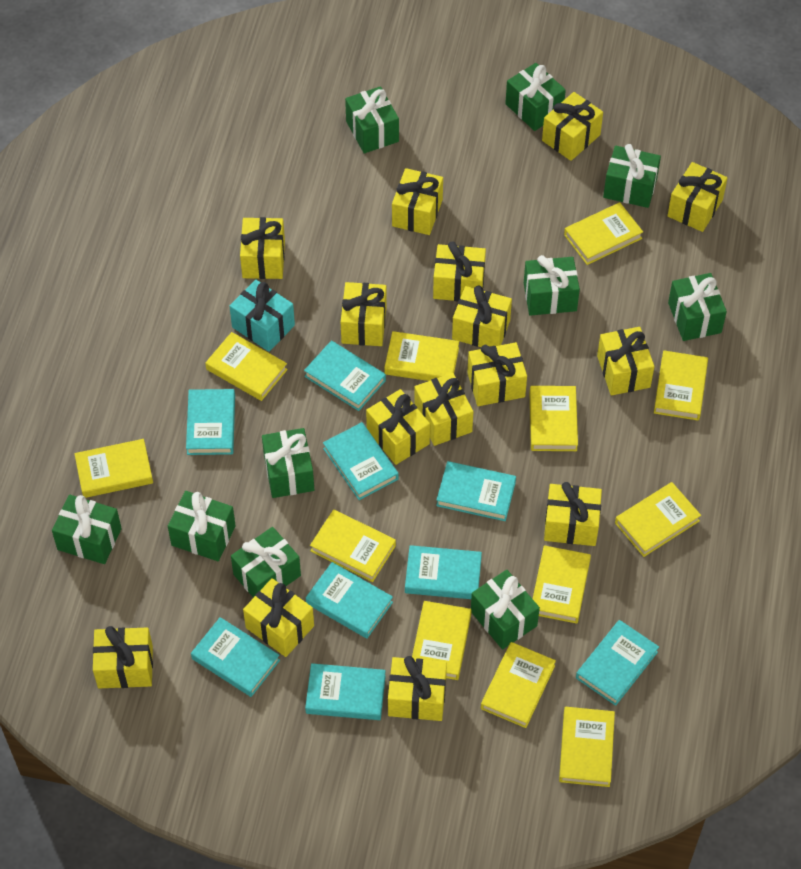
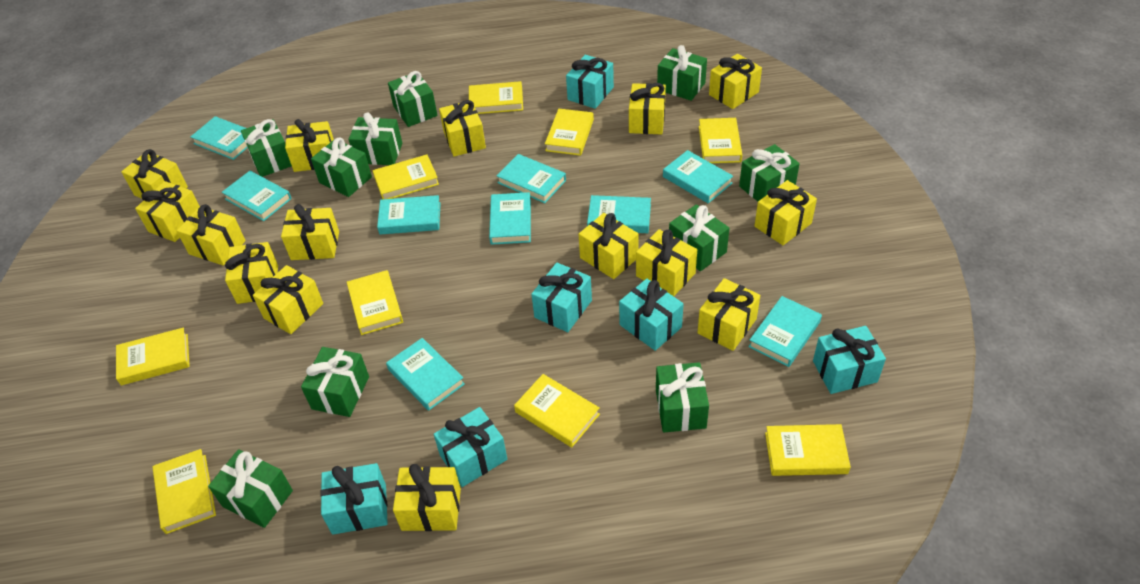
turquoise gift: [229,280,295,352] = 1 -> [320,463,388,535] [434,407,507,487] [531,263,592,332] [566,55,614,109] [619,279,683,351] [813,326,886,394] = 6
yellow book: [74,439,153,498] [205,332,288,401] [310,509,396,582] [384,331,459,381] [412,601,472,680] [481,642,556,728] [529,386,578,451] [533,545,591,624] [559,707,615,787] [564,202,643,265] [615,482,701,557] [654,351,708,421] = 12 -> [116,328,190,385] [152,449,216,534] [347,270,403,335] [373,154,439,199] [469,81,523,114] [514,374,600,447] [545,109,594,156] [699,118,742,163] [765,424,851,476] = 9

